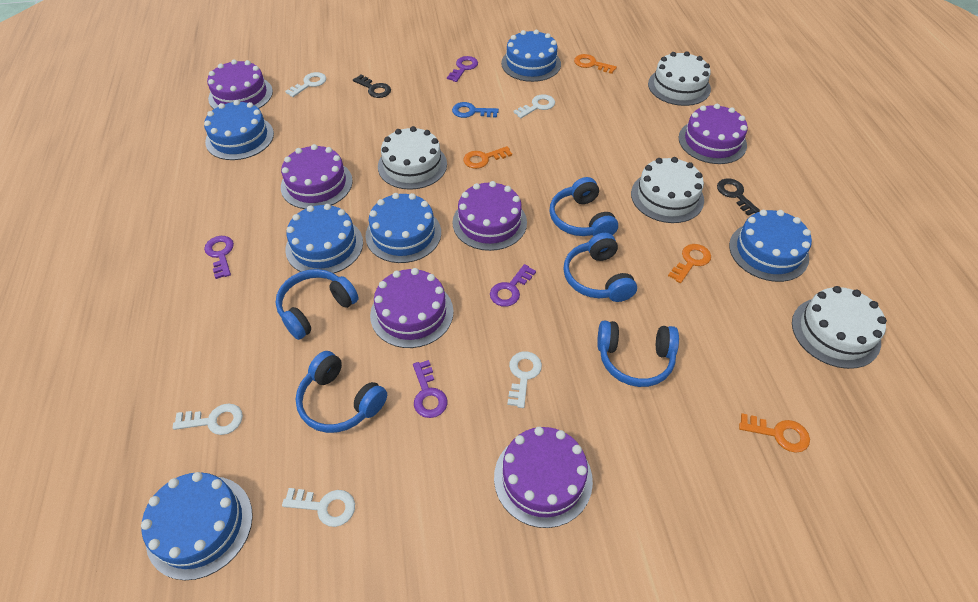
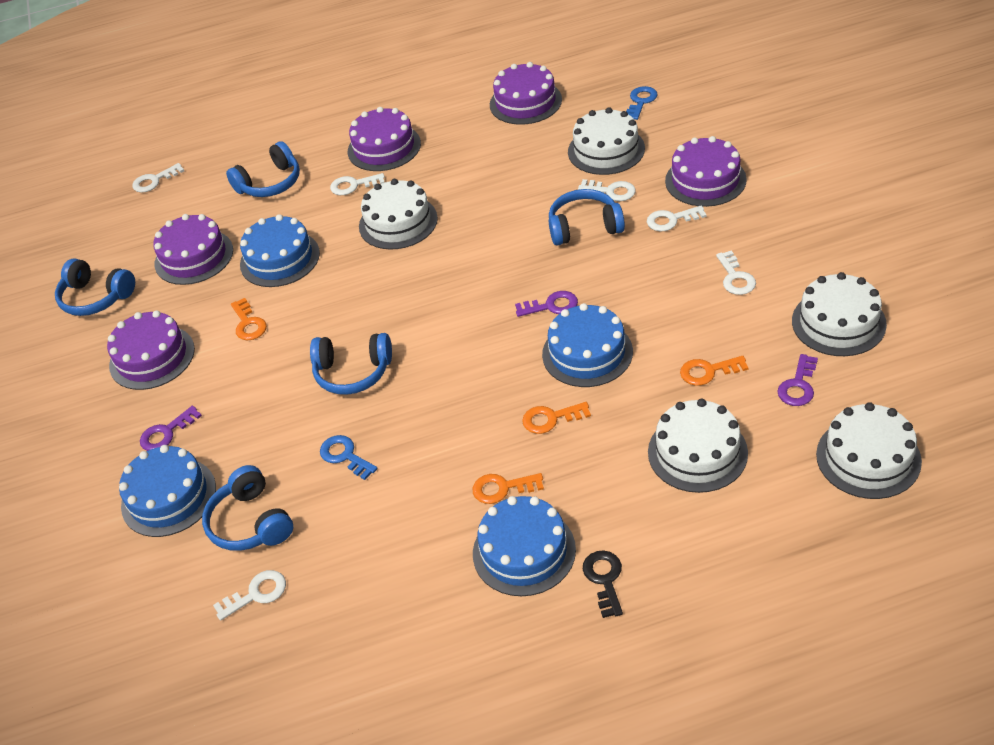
black key: [353,75,391,98] [717,179,760,216] = 2 -> [583,551,623,618] = 1
blue cake: [141,472,253,580] [204,100,274,160] [286,204,363,273] [365,193,441,263] [501,30,561,82] [729,210,812,282] = 6 -> [119,445,216,537] [240,214,320,287] [473,496,576,596] [542,303,633,387] = 4
blue key: [452,102,499,118] = 1 -> [320,435,377,480] [626,86,658,120] = 2
purple cake: [207,59,273,109] [281,144,353,209] [370,268,454,348] [452,181,527,251] [494,427,593,528] [678,104,748,164] = 6 -> [107,311,195,390] [153,214,233,285] [348,107,421,171] [490,62,562,125] [665,136,747,207] = 5
purple key: [204,236,234,279] [413,360,447,418] [447,56,478,82] [490,264,536,307] = 4 -> [140,406,202,451] [515,291,578,317] [777,354,818,406] = 3
white cake: [378,126,447,190] [631,157,704,223] [648,51,711,106] [792,286,887,369] = 4 -> [359,179,438,250] [568,107,645,175] [648,399,748,493] [792,272,887,356] [816,402,922,499] = 5
white key: [173,403,243,435] [282,488,355,527] [285,72,326,97] [507,351,542,408] [513,94,555,118] = 5 -> [132,163,184,193] [213,570,286,621] [330,173,385,195] [578,179,636,201] [647,205,707,231] [716,250,756,295] = 6

